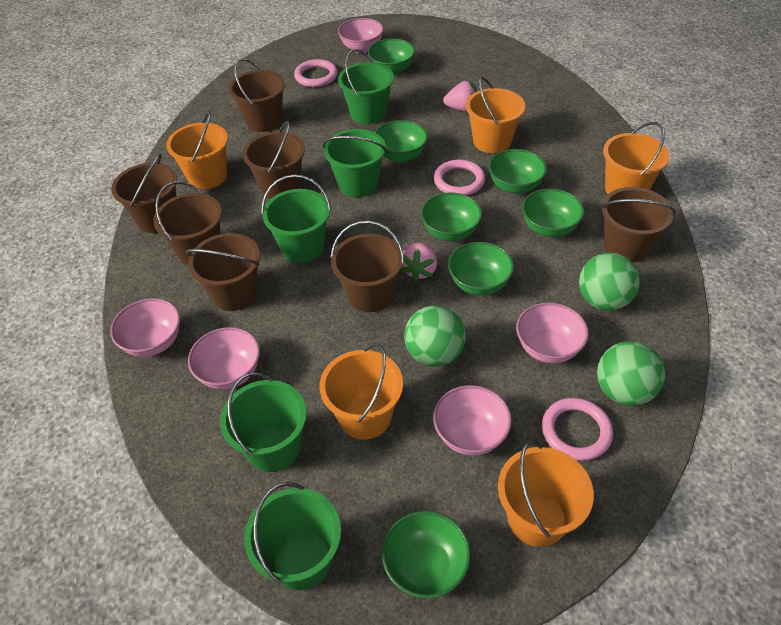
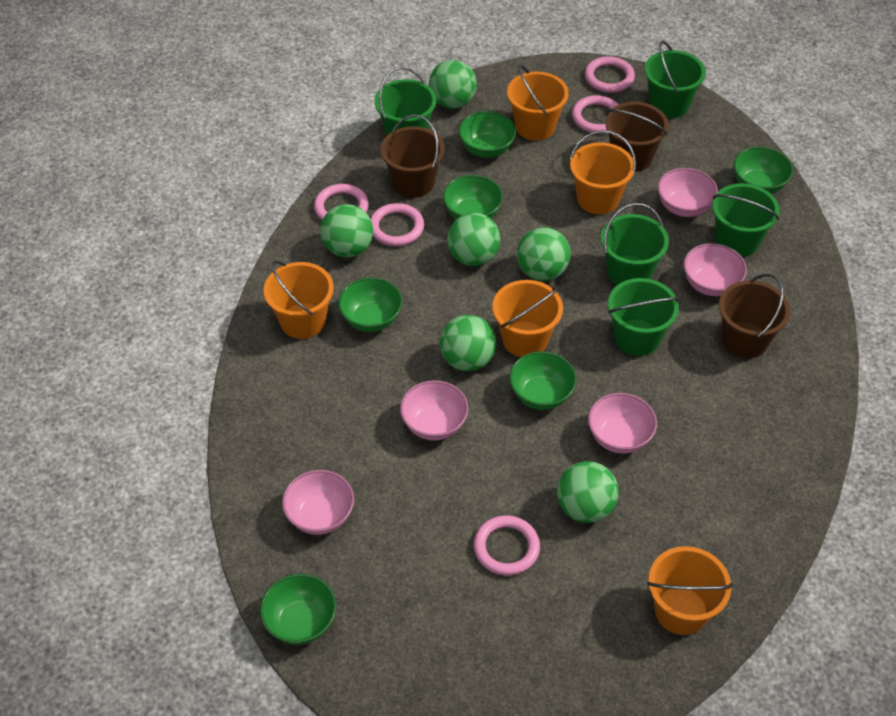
brown bucket: [111,154,177,233] [153,181,222,265] [186,233,260,311] [229,58,285,132] [243,121,305,199] [331,221,404,312] [600,187,676,262] = 7 -> [381,114,444,198] [605,102,669,172] [719,274,790,358] = 3
green ball: [404,306,466,366] [579,253,640,311] [597,341,665,406] = 3 -> [320,204,373,257] [429,60,477,109] [440,315,496,371] [447,213,501,266] [517,227,571,281] [557,461,619,523] = 6
green bowl: [368,38,415,75] [375,120,428,163] [382,511,471,599] [421,193,482,241] [448,242,514,296] [488,149,547,194] [522,189,584,237] = 7 -> [260,574,336,645] [338,277,403,332] [443,175,503,219] [458,111,516,158] [509,351,577,410] [733,147,793,194] = 6
pink ring: [294,59,338,87] [434,160,485,195] [542,398,613,461] = 3 -> [314,184,369,220] [370,203,424,246] [474,515,540,576] [572,95,619,133] [585,56,635,93] = 5
pink strawberry: [400,243,437,282] [443,81,477,112] = 2 -> none = 0

